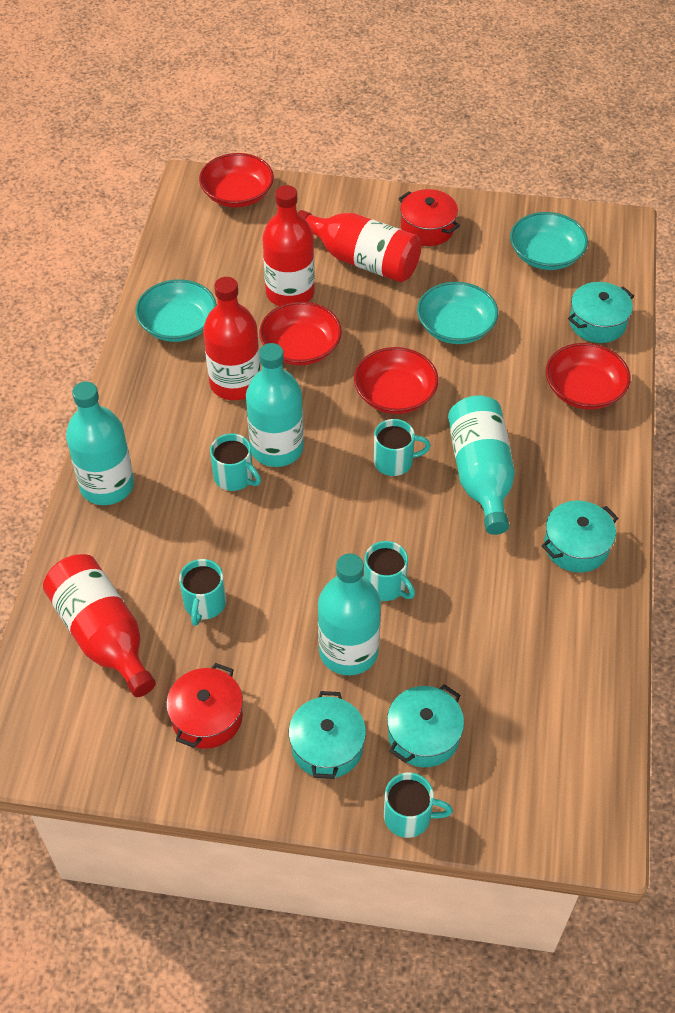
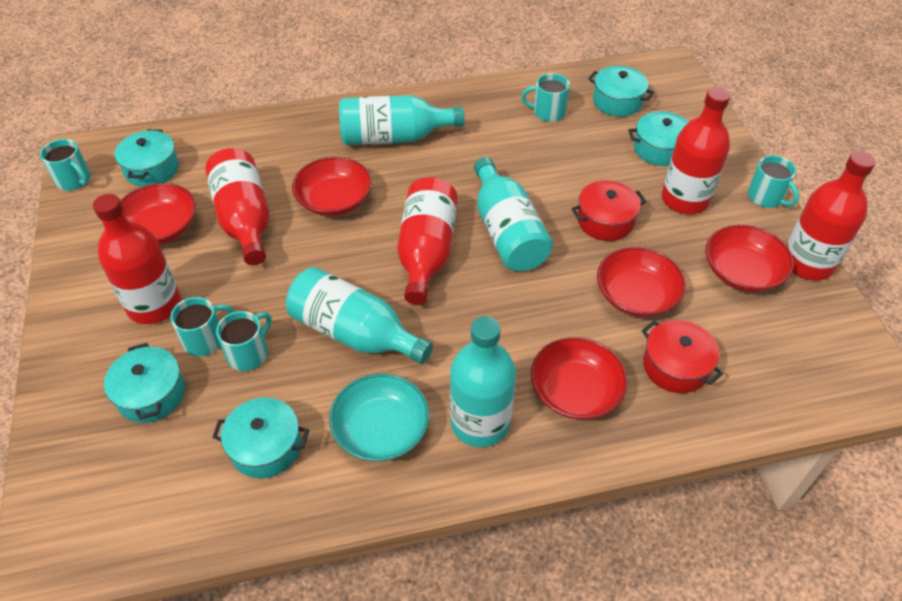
red bottle: [43,554,156,697] [203,277,261,400] [263,185,315,306] [298,210,421,282] = 4 -> [93,194,181,324] [205,148,269,265] [397,177,458,305] [662,87,730,214] [786,151,876,280] = 5
red bowl: [199,153,274,208] [259,302,342,365] [354,347,438,414] [546,343,631,410] = 4 -> [120,183,196,245] [292,157,372,216] [531,337,628,420] [597,247,686,317] [706,225,794,292] = 5
turquoise bowl: [135,279,217,342] [417,282,498,344] [510,212,588,270] = 3 -> [329,373,429,461] = 1
turquoise pot: [289,691,366,779] [387,684,464,767] [542,501,618,573] [568,282,634,343] = 4 -> [104,343,185,423] [115,129,179,187] [212,398,309,478] [588,66,654,117] [628,111,688,166] = 5

